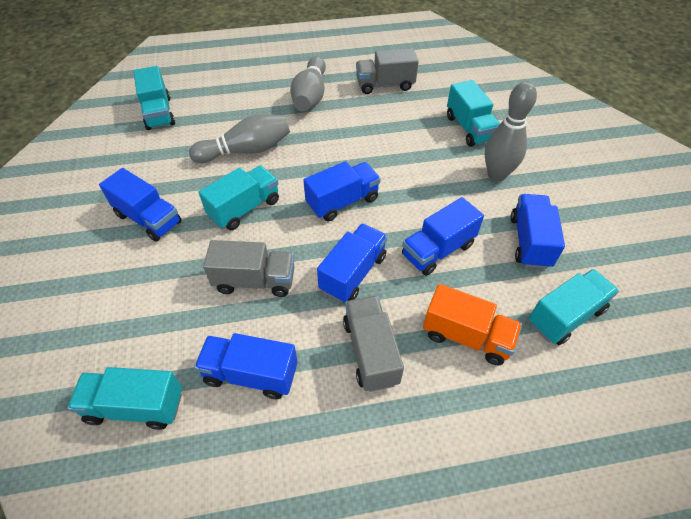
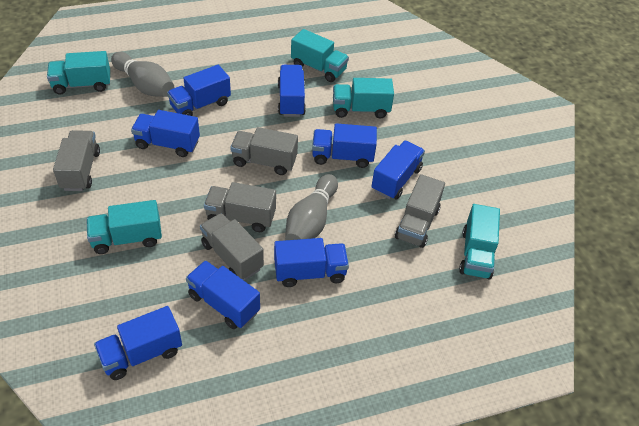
blue truck: [99,168,181,242] [194,333,298,399] [303,161,381,221] [317,224,387,303] [402,197,484,276] [511,194,565,269] = 6 -> [94,306,182,380] [131,110,200,157] [167,65,231,116] [186,260,260,329] [274,238,349,287] [278,65,306,117] [312,123,377,168] [371,141,425,199] = 8
grey bowling pin: [189,114,290,163] [290,56,326,111] [485,82,537,182] = 3 -> [111,52,174,97] [285,174,338,240] = 2
grey truck: [203,240,294,297] [343,296,404,392] [356,48,419,94] = 3 -> [53,130,100,191] [200,213,264,280] [204,182,276,232] [230,127,298,175] [395,174,445,248] = 5
orange truck: [423,284,522,365] = 1 -> none = 0

